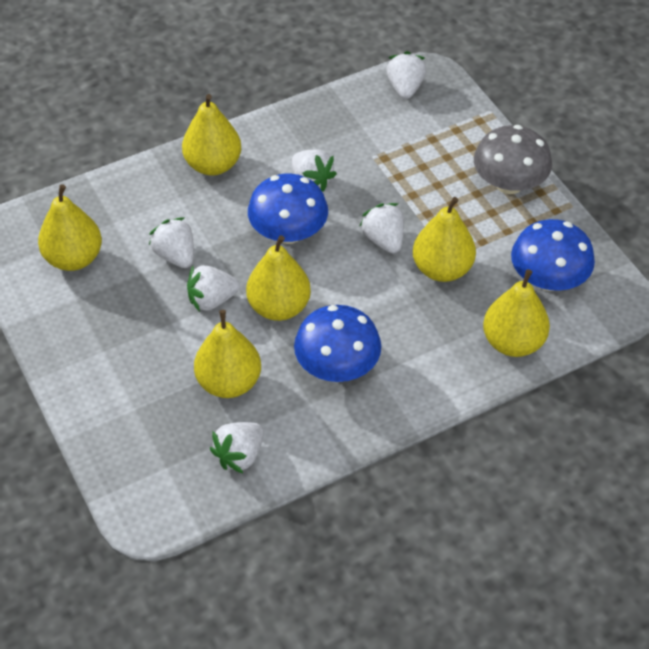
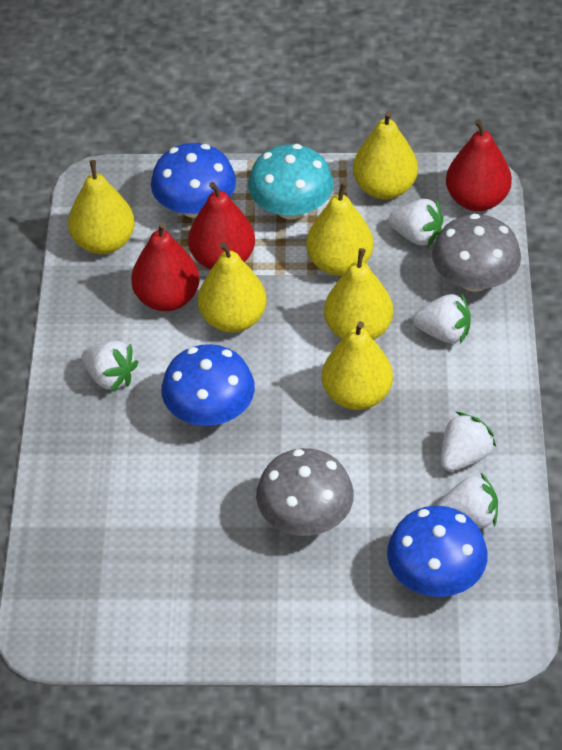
grey mushroom: [474,125,552,194] = 1 -> [256,448,354,536] [432,214,521,292] = 2
red pear: none = 0 -> [131,222,200,311] [188,182,255,270] [446,119,512,211] = 3
turquoise mushroom: none = 0 -> [248,144,333,219] = 1
white strawberry: [149,217,194,268] [187,265,240,312] [210,422,264,473] [292,150,337,192] [360,203,404,254] [386,51,426,99] = 6 -> [81,341,138,392] [388,199,443,247] [413,294,471,344] [437,473,498,528] [441,412,496,471] = 5

